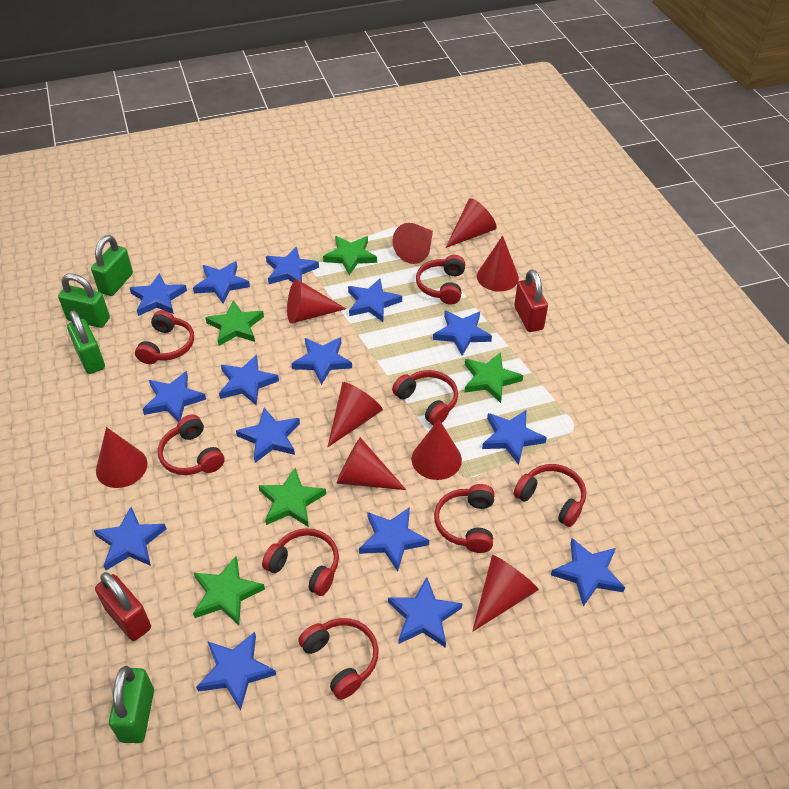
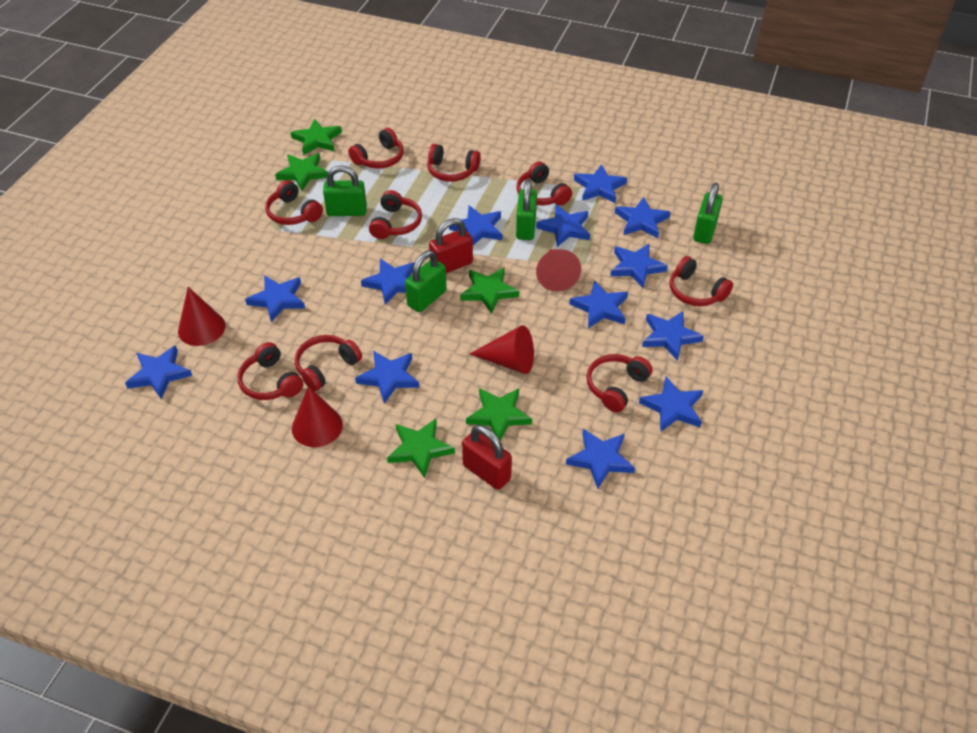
blue star: [94,507,167,570] [130,273,187,316] [142,371,206,422] [193,261,250,303] [196,632,276,710] [219,355,279,405] [236,408,300,463] [266,246,319,284] [292,337,352,385] [348,278,402,322] [359,507,429,571] [388,577,462,648] [433,311,492,356] [482,410,547,465] [551,538,625,607] = 15 -> [125,345,192,399] [245,275,305,322] [355,351,419,404] [361,259,414,305] [449,205,502,245] [536,204,590,247] [566,429,635,489] [570,280,628,328] [574,164,627,203] [610,244,668,288] [615,197,670,238] [639,377,703,432] [642,311,704,361] = 13
red cone: [96,427,147,488] [287,279,346,324] [328,382,383,447] [337,437,406,490] [393,223,433,264] [412,420,462,480] [445,198,497,248] [472,555,539,632] [477,235,519,291] = 9 -> [178,287,225,346] [292,386,343,447] [470,325,534,374] [536,249,581,292] = 4
red headphones: [135,310,194,364] [158,414,225,475] [262,528,339,596] [298,618,379,700] [392,370,458,425] [416,255,465,305] [434,484,494,553] [514,464,586,527] = 8 -> [237,342,303,400] [265,180,323,225] [295,335,362,391] [348,128,404,169] [369,190,422,239] [427,144,481,182] [516,162,572,205] [586,354,652,412] [670,256,733,306] = 9

